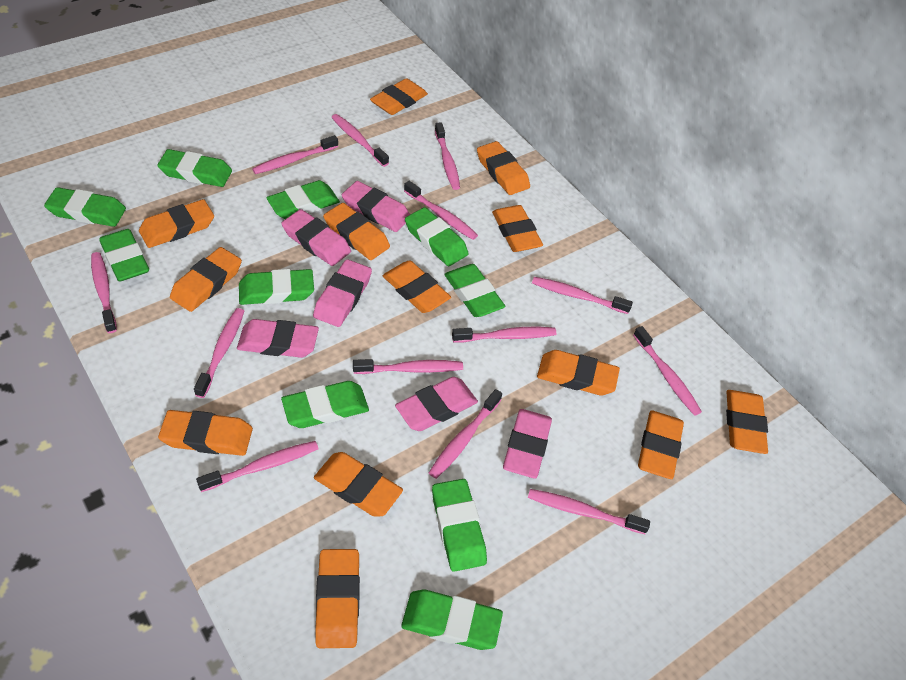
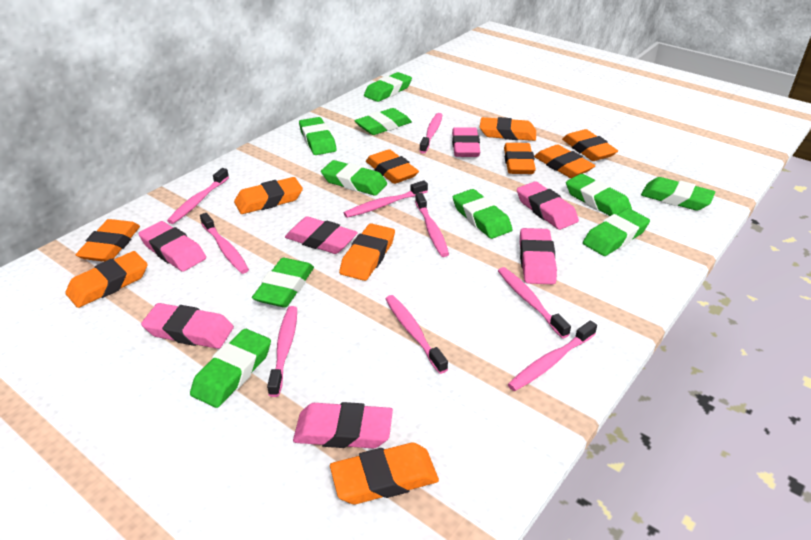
orange eraser: [139,199,214,248] [158,410,253,456] [170,247,242,312] [314,452,403,517] [315,549,360,648] [323,203,390,260] [370,78,428,115] [383,261,451,313] [477,141,530,195] [492,205,543,252] [537,350,620,396] [638,411,684,479] [726,390,768,454] = 13 -> [65,251,148,308] [76,219,140,262] [234,177,303,214] [330,443,439,504] [339,223,395,281] [366,149,419,184] [480,117,536,141] [504,143,536,174] [534,144,596,178] [562,129,618,161] = 10
pink eraser: [237,319,319,358] [281,209,351,266] [313,259,372,327] [342,181,410,232] [395,377,478,431] [503,409,552,478] = 6 -> [138,221,206,272] [141,303,234,349] [285,216,358,254] [293,402,393,448] [452,127,480,157] [517,181,579,230] [520,228,557,284] = 7
pink toothbrush: [91,252,117,333] [194,308,244,398] [196,441,318,492] [252,135,338,174] [331,114,389,167] [353,359,463,374] [404,181,478,240] [429,389,502,479] [435,122,460,190] [452,327,556,343] [528,489,650,534] [532,277,633,314] [633,326,702,416] = 13 -> [167,168,229,224] [200,213,249,274] [267,306,297,397] [344,180,428,218] [386,295,448,374] [415,192,449,257] [420,113,442,154] [498,267,571,338] [508,321,597,391] = 9

